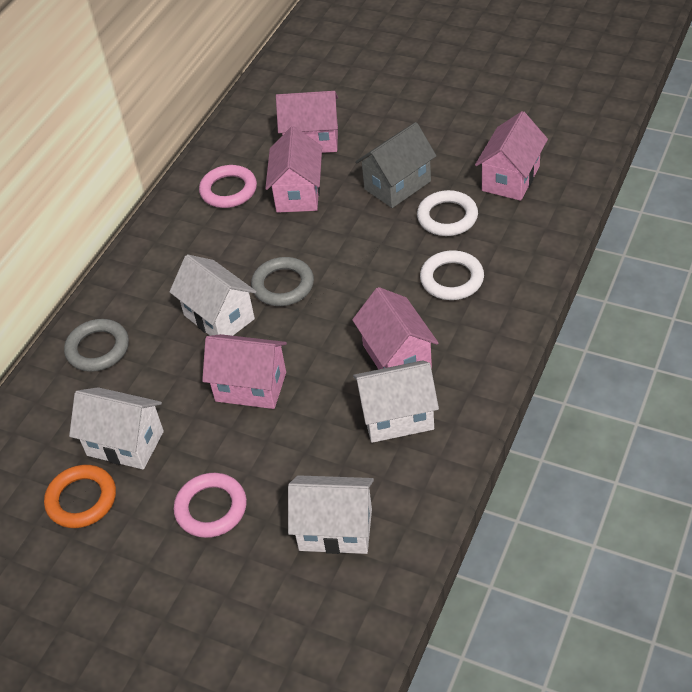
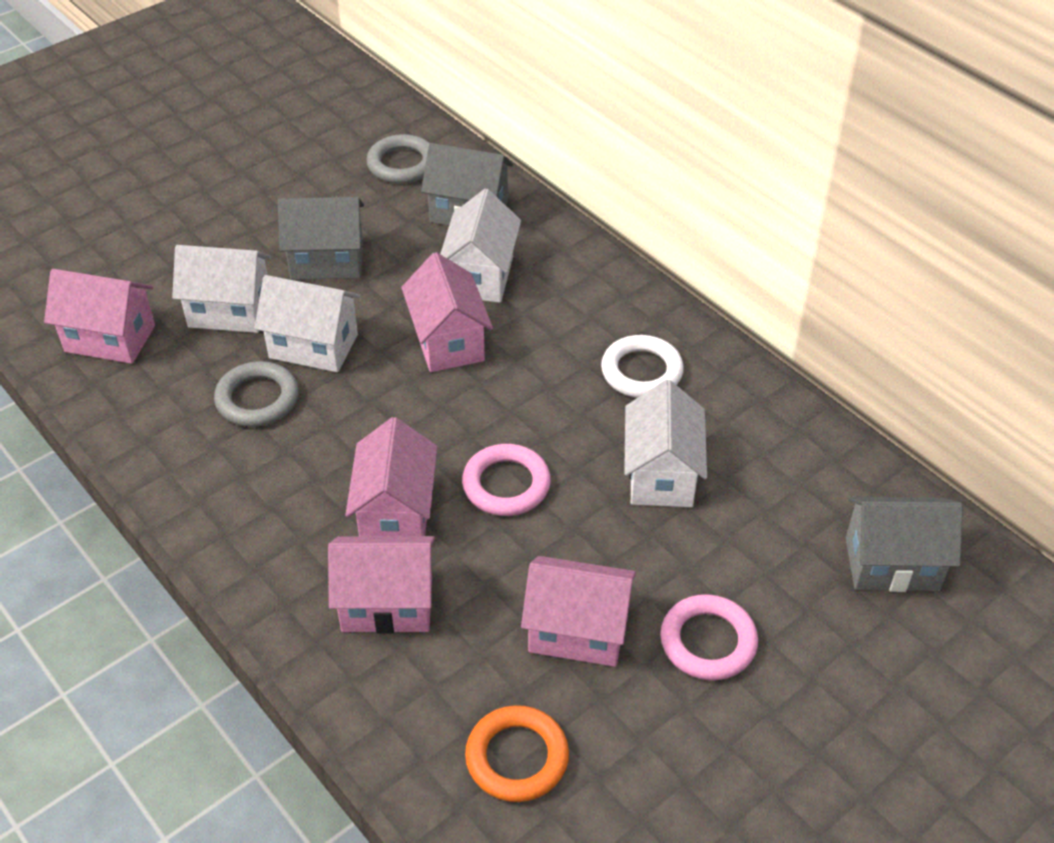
grey house: [355,122,436,208] = 1 -> [278,197,364,280] [421,143,513,225] [846,497,963,592] = 3
white ring: [417,190,478,236] [420,250,484,300] = 2 -> [601,335,684,398] = 1

